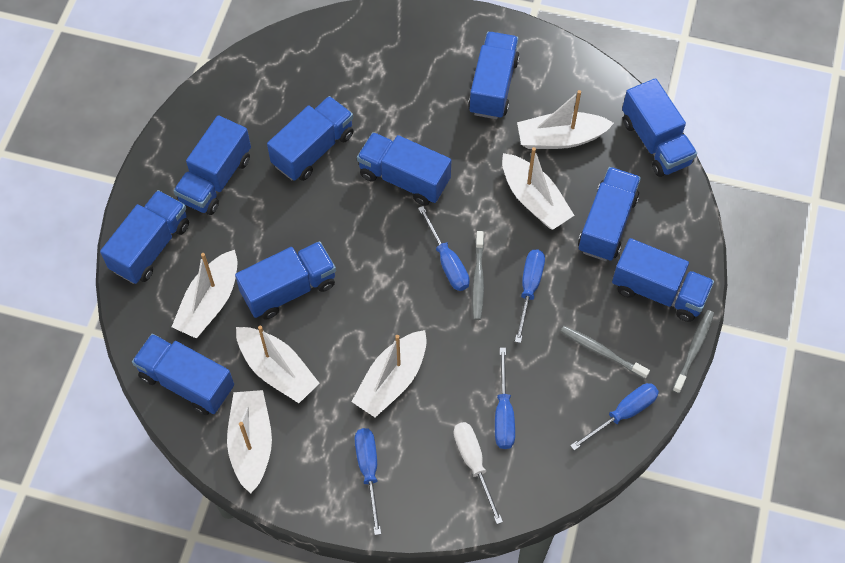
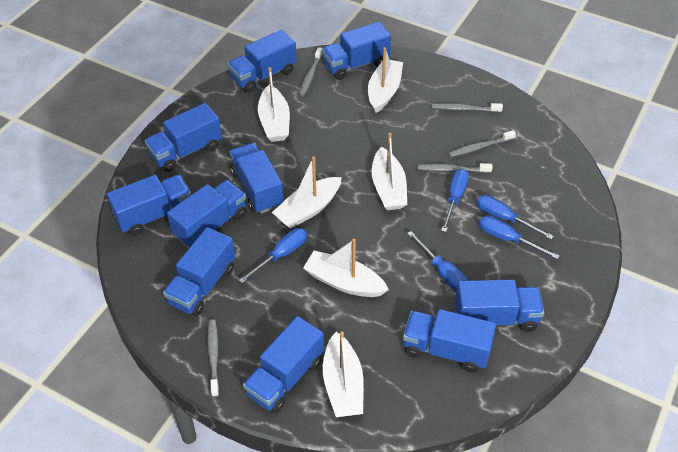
grey toothbrush: [472,231,484,320] [560,326,650,379] [673,310,714,394] = 3 -> [208,319,219,397] [299,47,322,96] [417,163,493,173] [432,103,503,112] [448,130,516,157] = 5
white screwdriver: [453,422,503,524] = 1 -> none = 0

